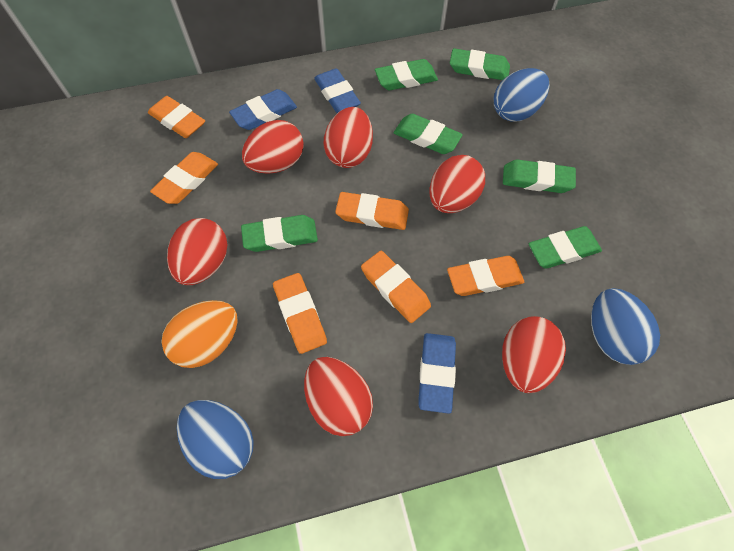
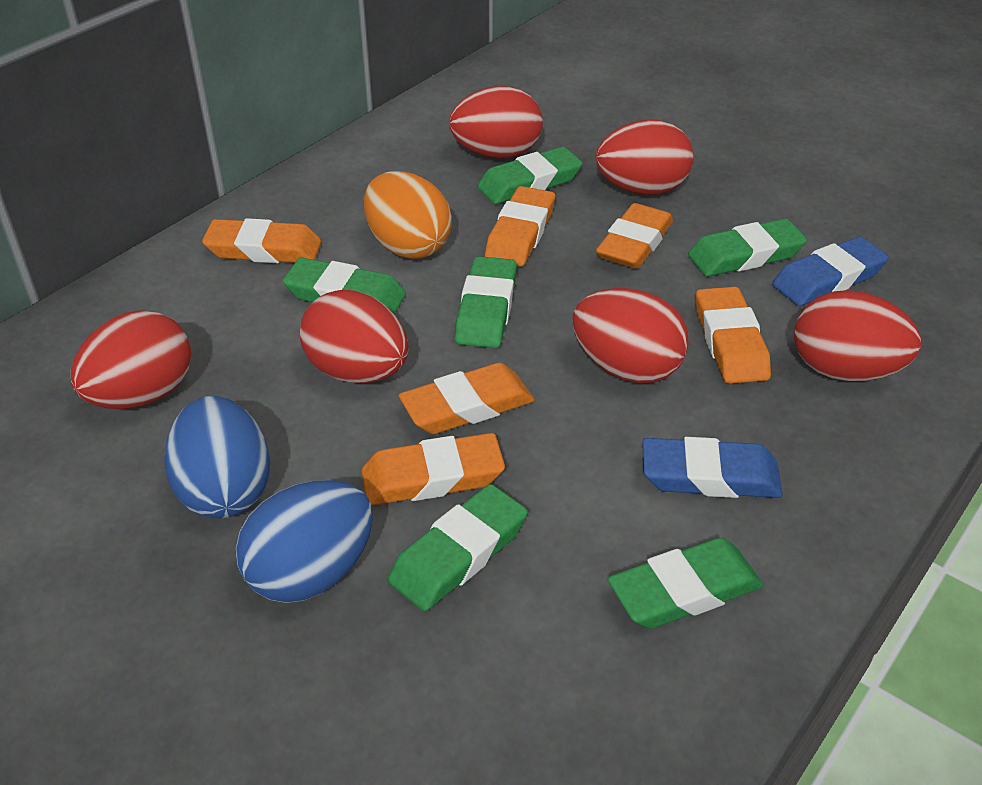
blue egg: [177,400,254,479] [494,68,549,122] [591,288,660,365] = 3 -> [164,396,270,518] [235,480,373,603] = 2
blue eraser: [229,89,297,130] [314,68,361,113] [418,333,456,414] = 3 -> [642,437,783,498] [772,236,889,306] = 2

